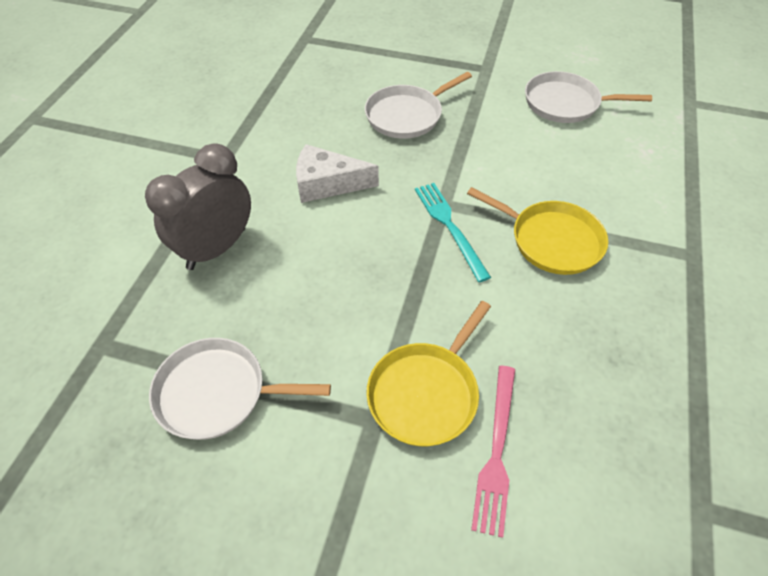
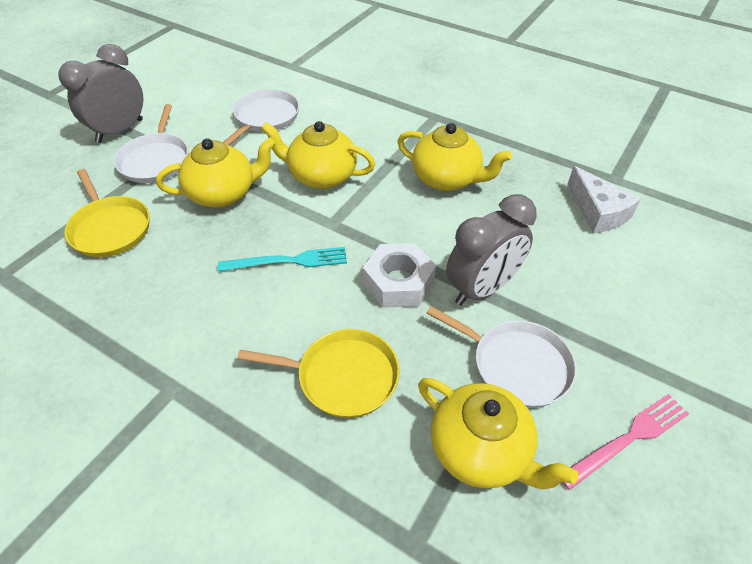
grey clock: [145,143,251,270] = 1 -> [58,44,143,143] [446,194,537,305] = 2
white nut: none = 0 -> [363,243,436,308] = 1
yellow teapot: none = 0 -> [156,137,276,207] [261,121,375,189] [397,123,512,191] [418,378,578,489] = 4

